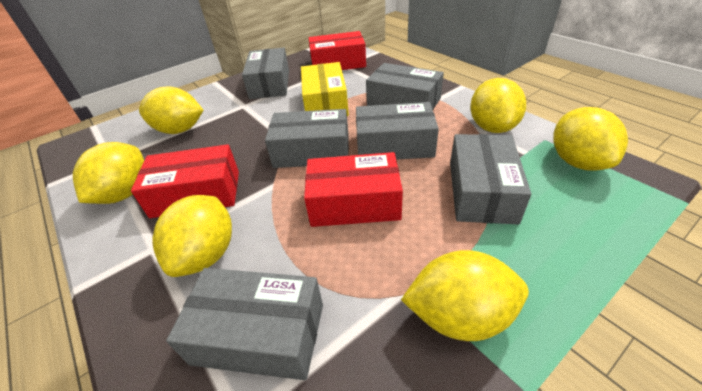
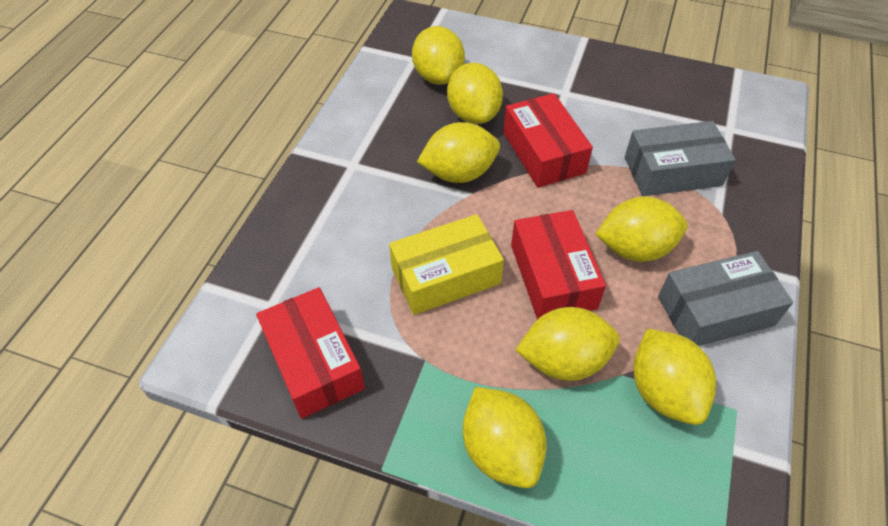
grey box: [166,268,323,380] [242,48,289,99] [265,109,349,168] [356,102,439,160] [366,63,444,110] [450,134,531,225] = 6 -> [625,121,736,196] [658,251,793,346] = 2
yellow lemon: [73,142,144,204] [139,86,203,134] [152,195,232,277] [401,250,529,341] [470,78,526,133] [553,107,628,171] = 6 -> [412,26,465,85] [417,122,500,183] [447,63,503,124] [463,387,547,488] [516,307,620,381] [595,196,688,262] [633,329,716,425] = 7

